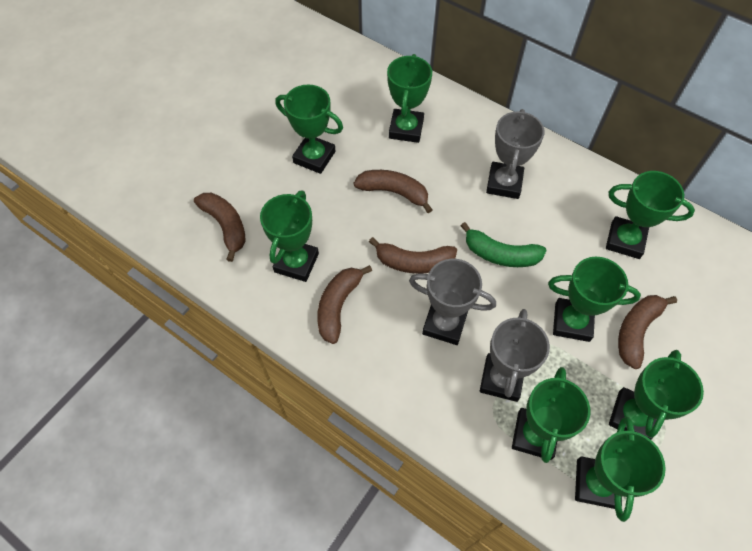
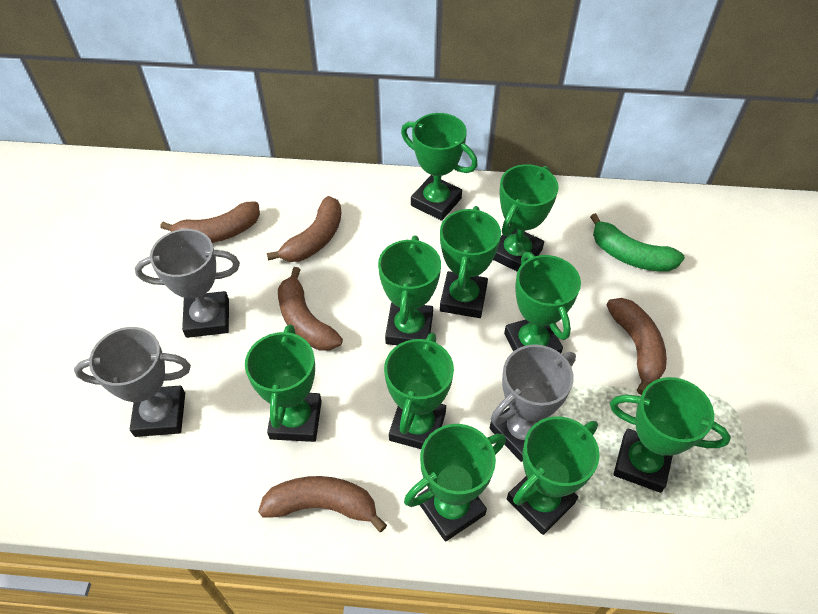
green trophy: [260,190,319,282] [275,84,343,174] [387,54,432,143] [512,367,590,463] [548,257,641,342] [575,417,666,522] [606,171,695,259] [609,350,704,440] = 8 -> [245,324,322,442] [378,236,441,345] [384,332,454,449] [401,113,478,221] [404,424,506,542] [440,206,501,318] [493,164,559,271] [504,252,581,353] [507,416,600,535] [610,377,731,493] = 10

